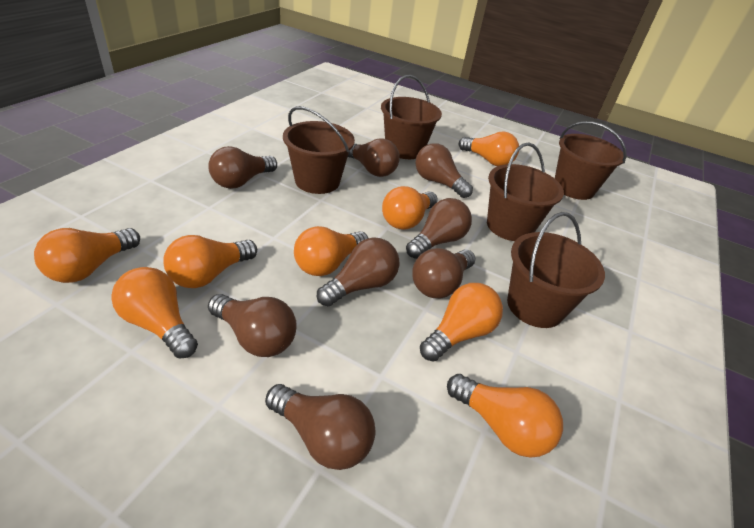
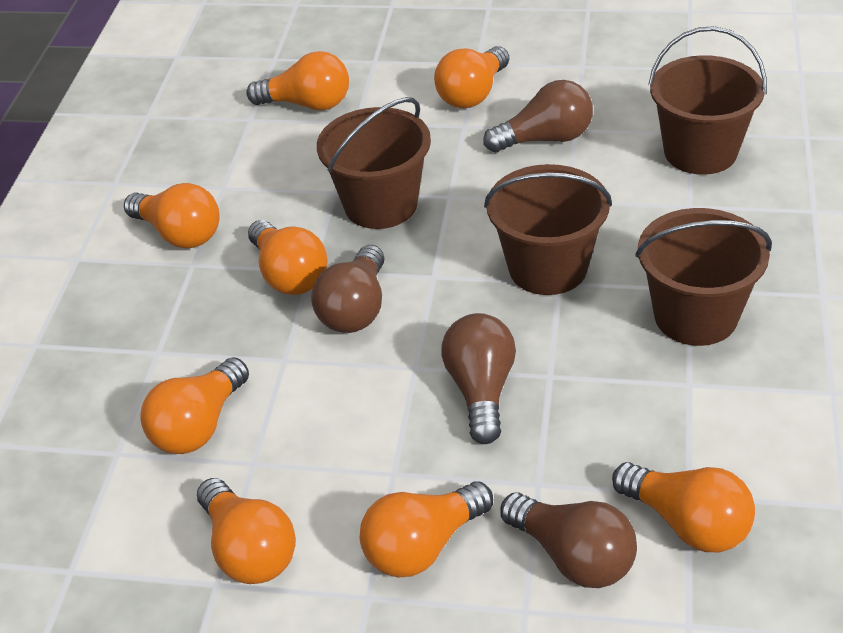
brown bucket: [283,106,355,194] [381,75,442,159] [487,143,564,241] [507,212,605,328] [555,121,627,200] = 5 -> [317,97,431,229] [484,164,612,295] [635,208,772,346] [648,26,767,175] = 4
brown light bulb: [208,146,277,189] [208,294,297,357] [265,384,376,470] [317,237,399,306] [348,138,400,177] [406,198,472,259] [412,248,475,298] [415,143,473,198] = 8 -> [312,245,384,333] [441,313,516,444] [483,80,593,153] [500,492,637,588] = 4

